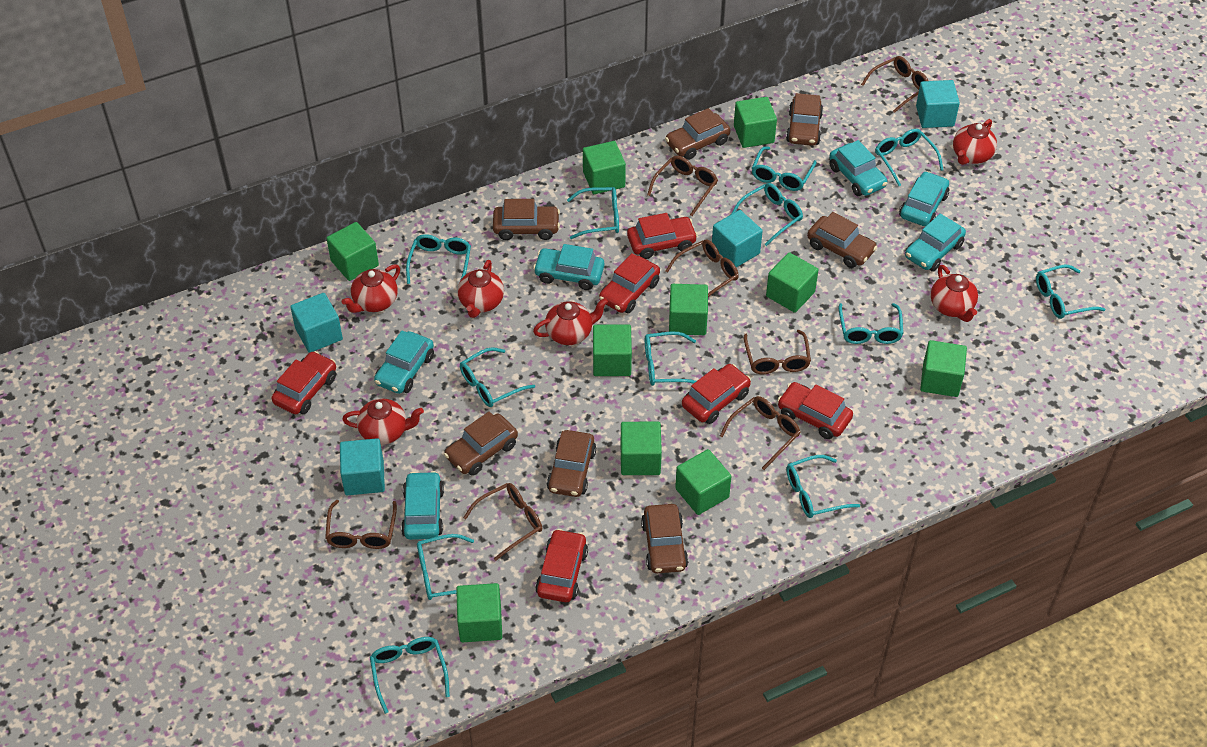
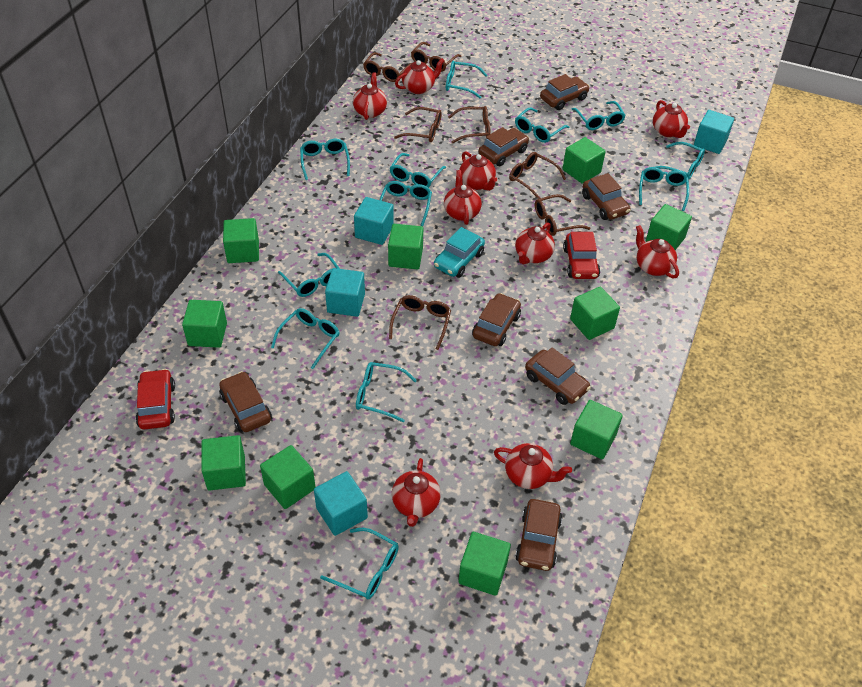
red car: [272,351,336,414] [535,529,588,602] [599,253,660,313] [627,213,698,259] [682,364,751,424] [777,382,853,439] = 6 -> [136,369,175,430] [563,232,600,279] = 2
red teapot: [342,264,400,313] [342,398,424,445] [457,260,504,318] [533,298,608,345] [931,265,978,322] [953,119,997,165] = 6 -> [353,72,387,120] [392,458,441,527] [395,58,445,94] [444,170,482,225] [459,151,497,191] [494,443,572,489] [515,223,555,265] [636,225,679,279] [653,100,690,138] = 9
turquoise car: [374,330,434,394] [401,471,444,540] [533,244,604,290] [829,140,888,196] [899,171,949,226] [905,213,966,272] = 6 -> [434,227,485,278] = 1

